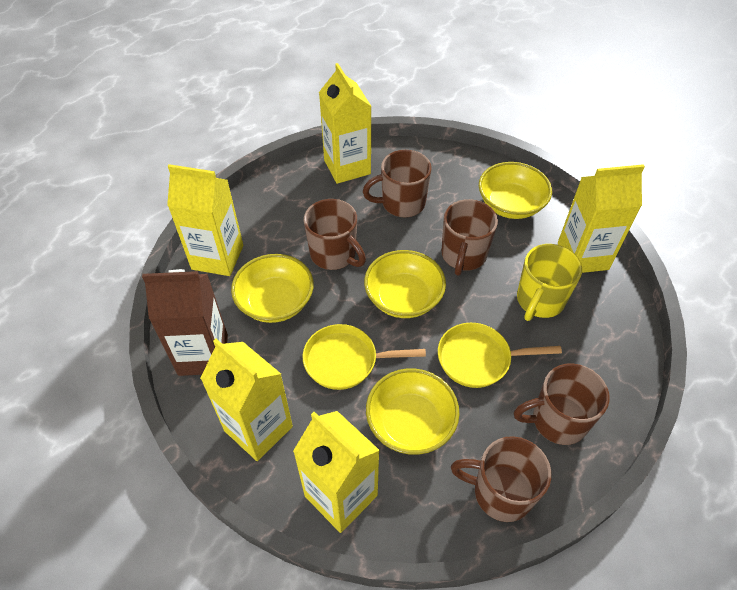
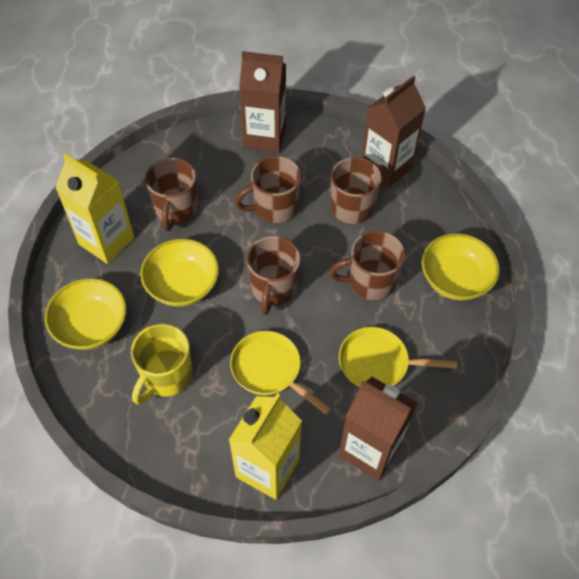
brown carton: [142,269,228,376] = 1 -> [239,51,286,153] [339,377,418,481] [362,76,426,188] = 3
yellow bowl: [231,254,314,323] [364,250,446,318] [366,368,460,455] [479,162,552,219] = 4 -> [45,278,127,350] [140,239,219,306] [422,233,500,300] = 3
yellow carton: [167,164,243,276] [200,339,293,461] [293,411,380,533] [319,63,372,184] [558,164,645,273] = 5 -> [55,153,135,264] [229,393,302,500] = 2

